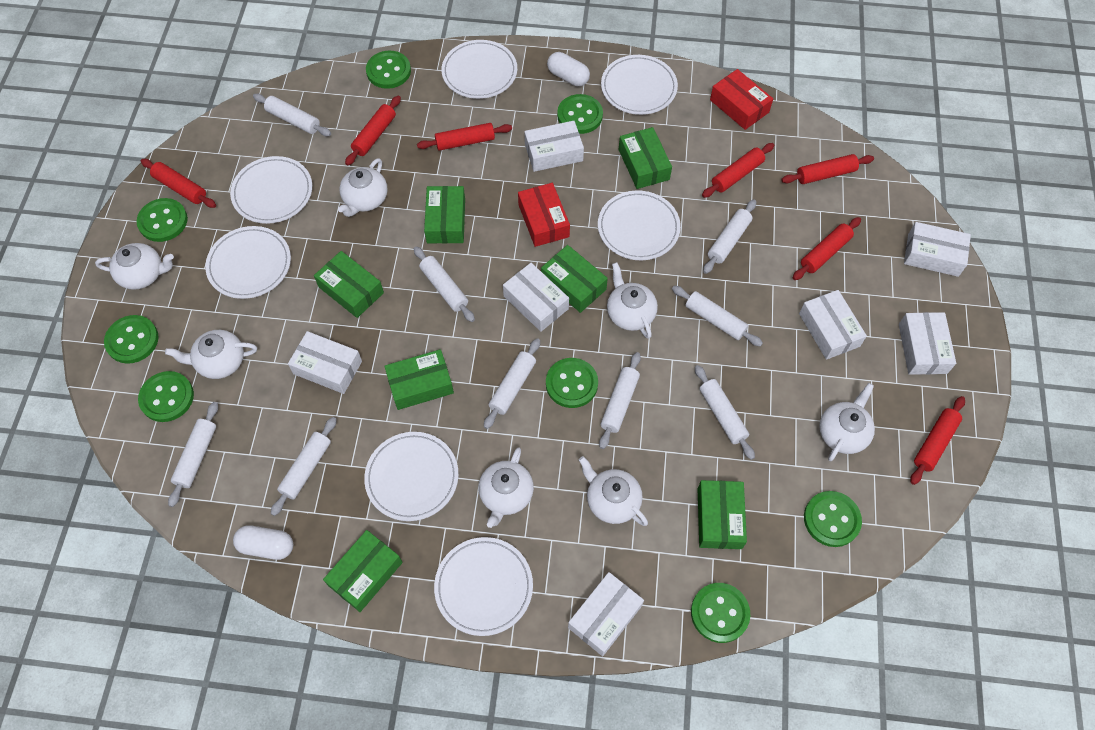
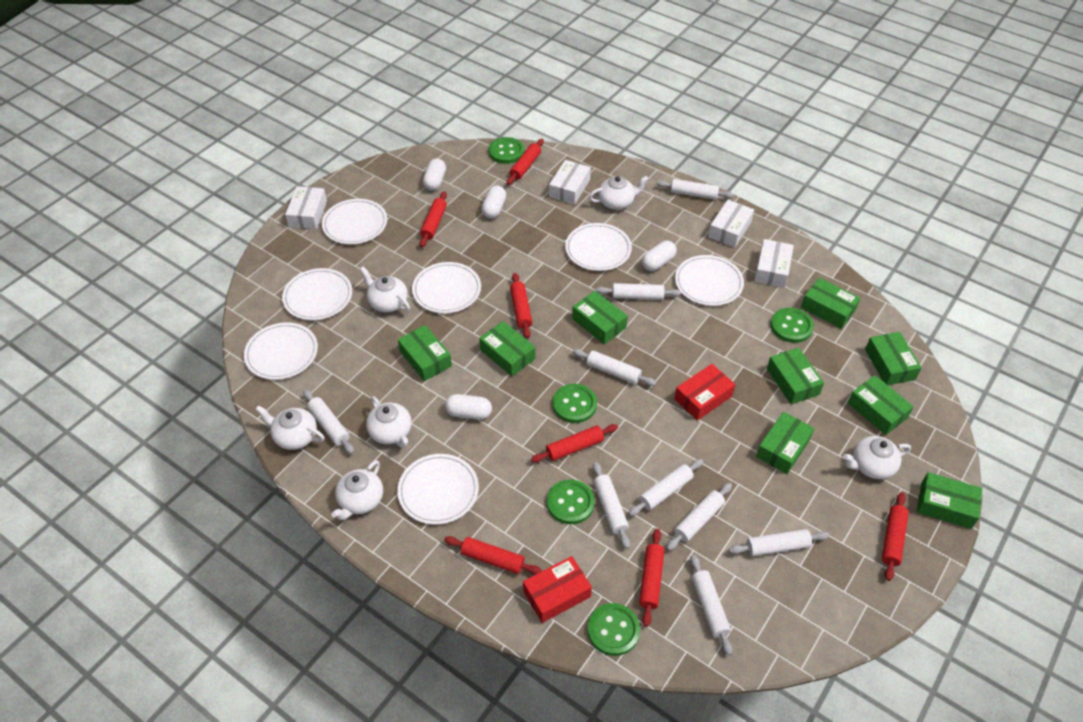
green box: [314,251,384,318] [323,530,403,612] [384,349,454,410] [424,186,465,244] [541,245,608,313] [619,127,672,189] [698,480,747,549] = 7 -> [398,325,452,381] [479,321,535,377] [572,291,628,344] [756,412,815,474] [767,348,824,404] [801,278,860,329] [848,375,914,435] [865,332,922,385] [917,472,982,529] = 9
green button: [104,315,159,364] [136,198,188,242] [138,371,194,422] [366,51,411,89] [546,358,598,408] [557,94,603,134] [691,583,750,643] [804,491,862,547] = 8 -> [489,137,524,164] [547,479,595,524] [553,384,597,423] [588,603,640,656] [771,308,814,343] = 5
white box: [288,331,362,394] [503,263,569,332] [524,121,584,172] [568,572,644,656] [799,290,867,360] [899,312,956,375] [904,222,971,277] = 7 -> [285,186,327,229] [549,160,591,205] [708,200,754,247] [754,239,794,288] = 4
white capsule: [233,525,293,560] [547,52,590,86] = 2 -> [423,158,446,190] [445,394,492,420] [482,186,506,218] [642,241,677,271] = 4
white teapot: [95,243,174,290] [165,330,257,379] [338,158,388,217] [479,447,534,528] [579,456,648,526] [607,262,658,339] [819,383,875,461] = 7 -> [255,405,325,450] [332,460,383,520] [360,267,410,312] [366,396,412,448] [589,176,648,210] [843,436,911,479] = 6

